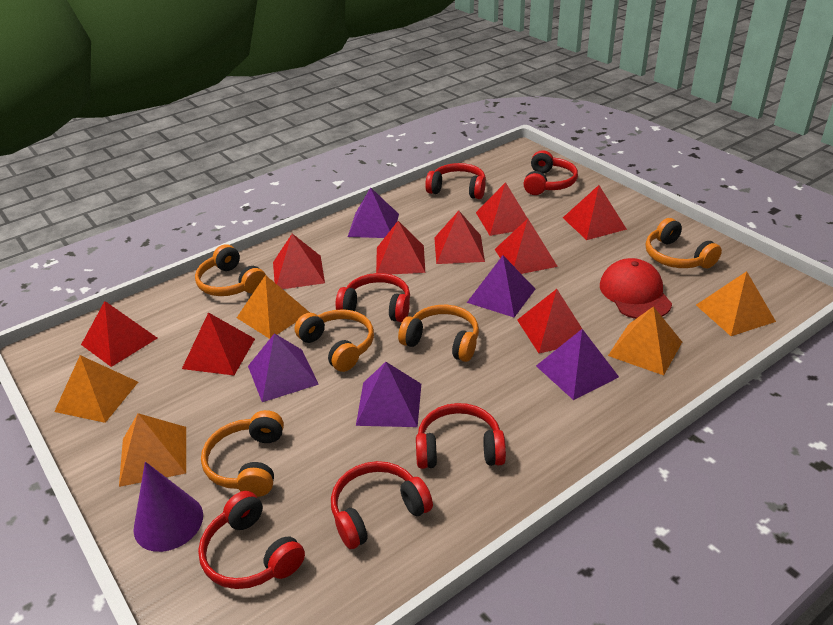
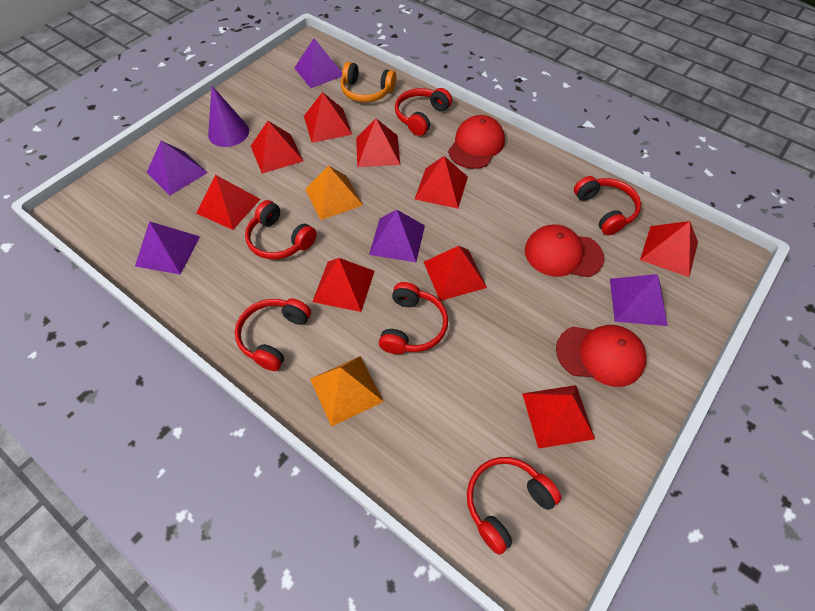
orange headphones: [195,244,266,296] [201,410,284,497] [295,309,374,372] [398,305,479,362] [645,218,722,268] = 5 -> [341,62,396,102] = 1
orange pyramid: [54,355,138,423] [119,413,186,487] [237,275,310,339] [608,306,682,375] [696,271,776,336] = 5 -> [305,165,363,220] [310,356,384,427] = 2
red cap: [600,258,672,319] = 1 -> [448,115,505,169] [525,224,604,277] [556,325,647,387] = 3

